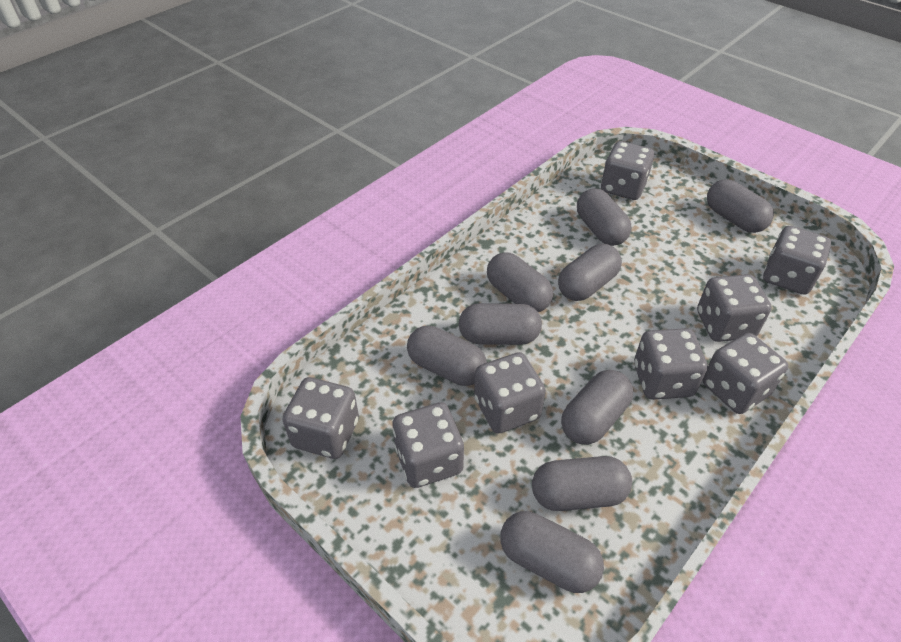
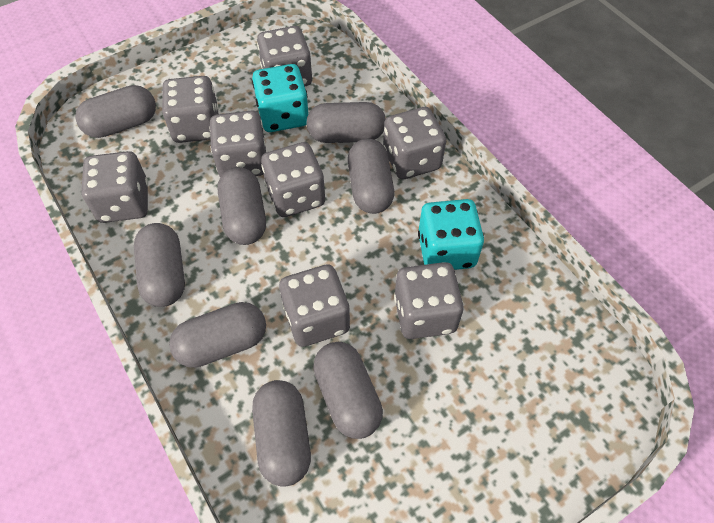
grey capsule: [407,326,487,386] [459,303,542,345] [487,252,553,312] [500,511,604,593] [532,456,632,511] [558,244,622,301] [561,370,633,445] [577,188,632,246] [707,179,774,233] = 9 -> [75,85,156,138] [134,223,185,307] [169,302,266,368] [218,167,266,245] [252,380,311,487] [306,102,386,143] [313,342,383,439] [348,139,394,214] = 8
turquoise dice: none = 0 -> [252,64,309,132] [418,199,484,270] = 2

